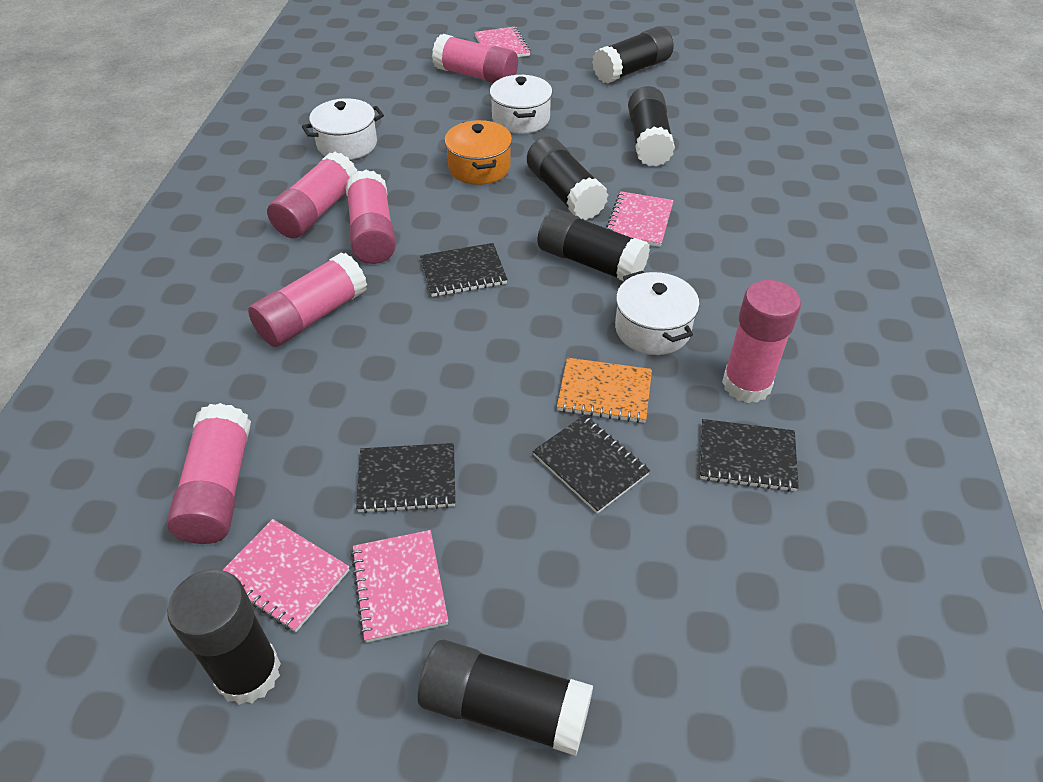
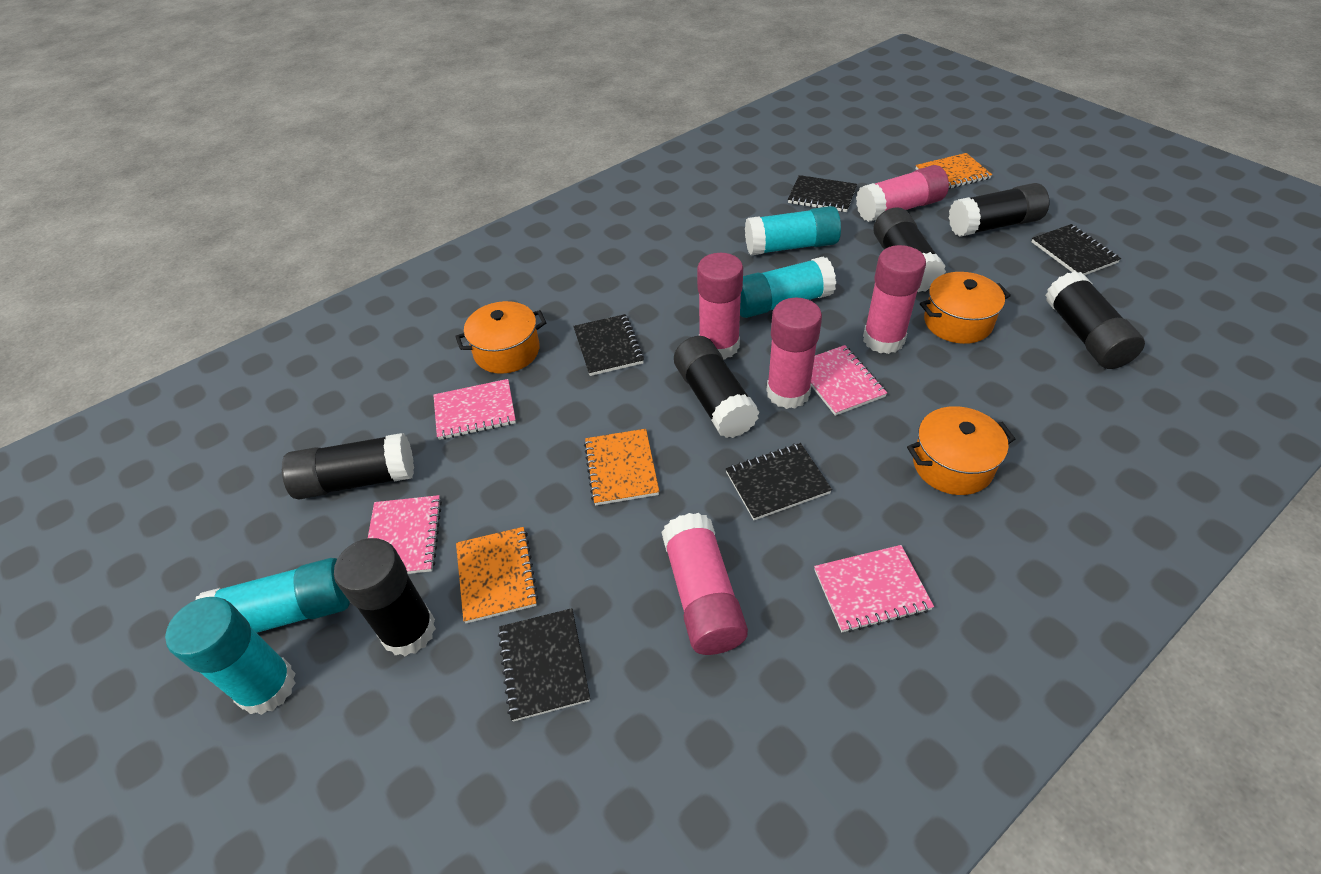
black notebook: [356,443,455,513] [420,243,507,297] [533,415,650,514] [700,419,799,492] = 4 -> [498,608,590,722] [573,314,644,376] [726,443,832,520] [788,175,857,212] [1032,224,1121,275] = 5
orange notebook: [557,358,652,423] = 1 -> [456,527,538,623] [584,429,659,505] [916,153,992,189] = 3
orange pot: [444,120,512,185] = 1 -> [455,301,547,374] [907,406,1015,495] [920,272,1011,344] = 3
pink glue stick: [167,403,251,544] [248,252,367,347] [267,152,357,238] [346,170,396,264] [432,34,518,83] [722,280,801,403] = 6 -> [662,513,748,655] [697,253,743,360] [766,298,822,409] [856,165,949,222] [863,245,926,354] = 5
turquoise glue stick: none = 0 -> [165,597,296,715] [196,558,350,633] [740,256,836,318] [745,206,841,255] = 4
white pot: [302,98,384,160] [490,75,552,134] [615,271,699,355] = 3 -> none = 0

